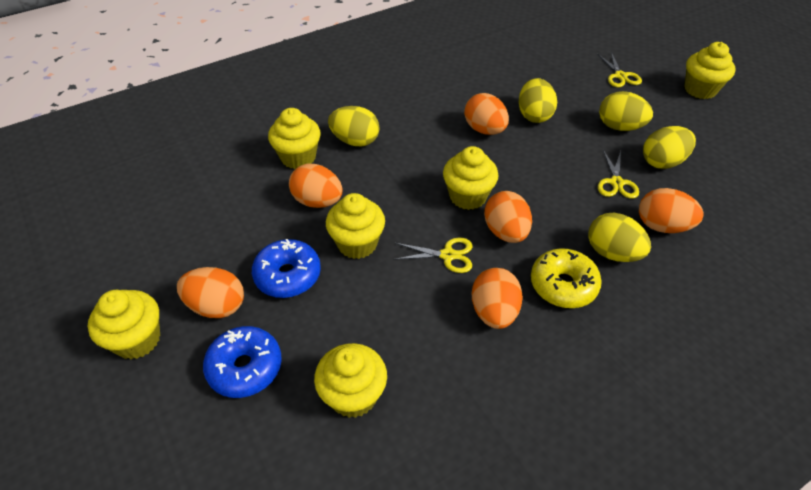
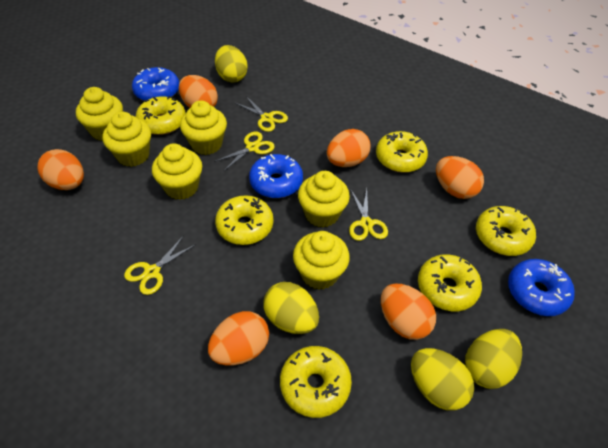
blue donut: [203,326,282,398] [252,239,321,298] = 2 -> [132,67,179,101] [249,154,303,198] [508,259,575,316] = 3
yellow donut: [531,248,602,308] = 1 -> [136,96,186,135] [215,195,273,245] [280,346,352,418] [376,131,428,173] [418,254,482,311] [476,206,536,256] = 6
yellow egg: [328,106,380,146] [519,78,557,123] [588,213,651,262] [599,91,653,131] [643,126,696,169] = 5 -> [215,45,248,83] [263,282,319,334] [411,348,474,410] [465,329,522,389] = 4
yellow scissors: [393,238,472,273] [597,52,642,87] [598,150,639,199] = 3 -> [124,235,196,295] [214,131,275,171] [236,96,288,132] [349,189,388,241] = 4

